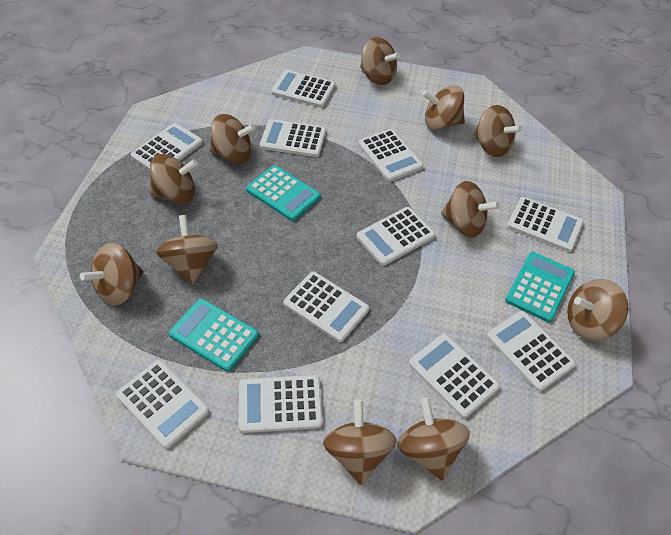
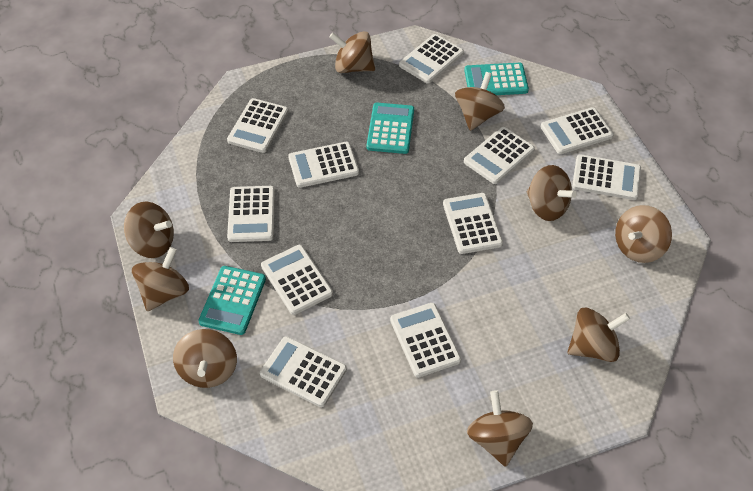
brown spinning top: [80,243,143,305] [150,154,198,203] [156,215,218,285] [209,114,256,164] [323,399,397,485] [360,37,400,85] [397,398,470,481] [422,85,465,130] [441,181,500,238] [474,105,522,157] [567,279,628,341] = 11 -> [124,202,174,258] [132,247,189,311] [173,329,237,388] [329,31,375,73] [455,72,505,131] [467,390,533,467] [527,165,577,221] [567,307,630,362] [615,205,672,263] = 9

